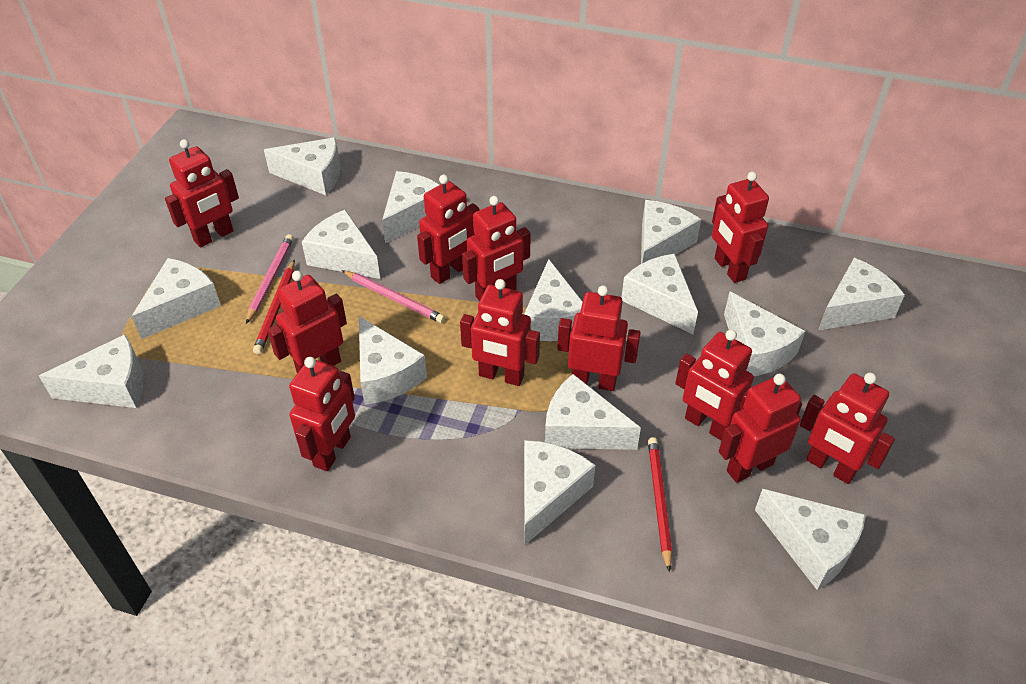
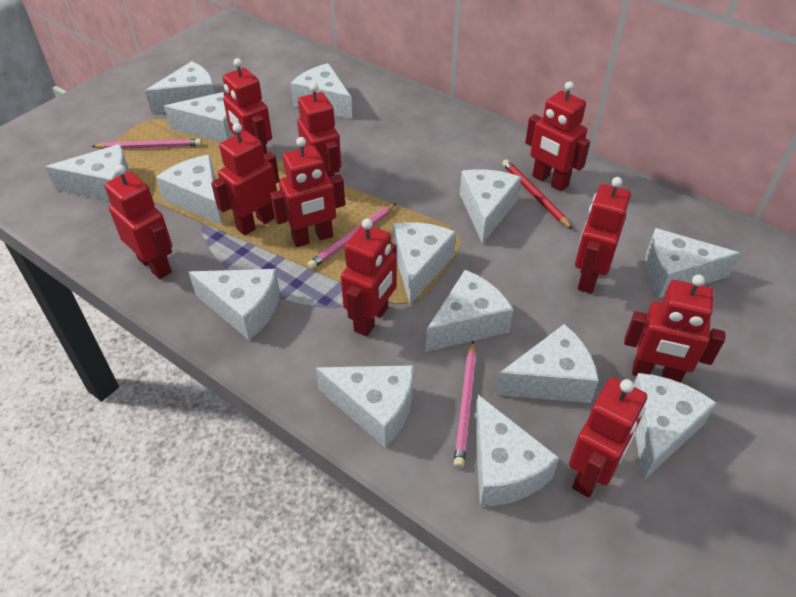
pink pencil: [246,234,294,324] [342,270,445,323] = 2 -> [91,139,202,149] [307,203,396,269] [454,341,476,468] = 3
red pencil: [253,260,295,354] [648,437,672,572] = 2 -> [502,159,573,230] = 1
red robot: [165,139,239,248] [267,271,347,373] [289,357,355,471] [417,175,479,284] [460,279,540,386] [462,196,531,301] [557,286,641,391] [675,329,754,441] [712,172,769,283] [719,374,802,483] [800,373,895,484] = 11 -> [104,165,172,279] [211,123,279,235] [223,58,272,154] [271,137,345,247] [297,83,341,180] [341,218,397,336] [525,81,590,191] [569,377,647,497] [575,177,631,294] [624,274,725,383] = 10

